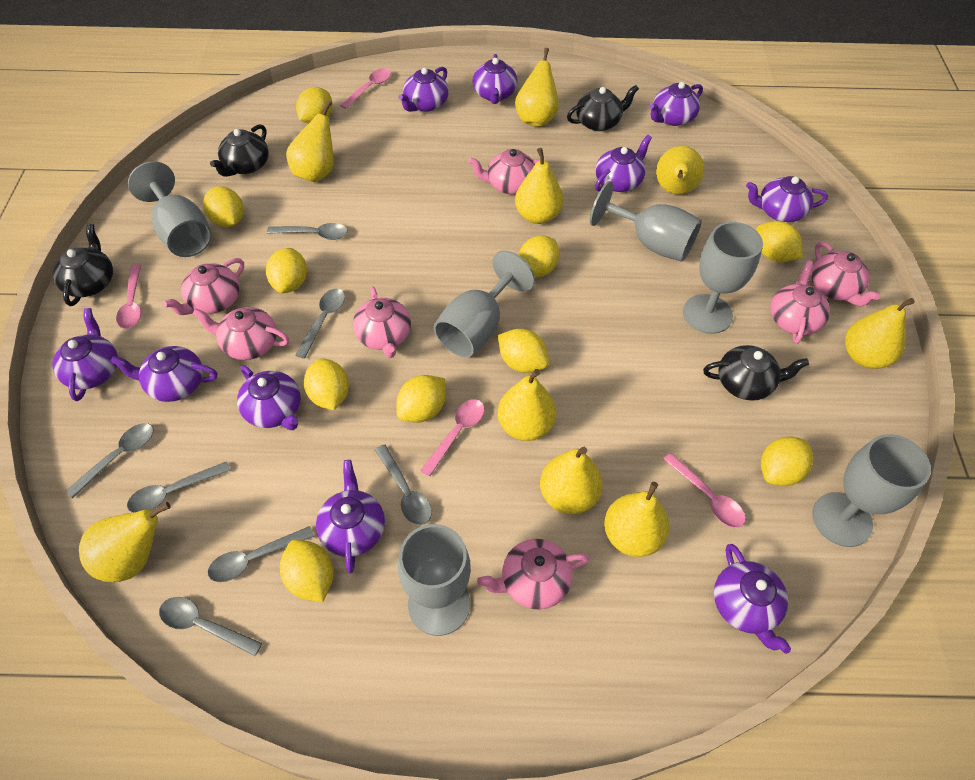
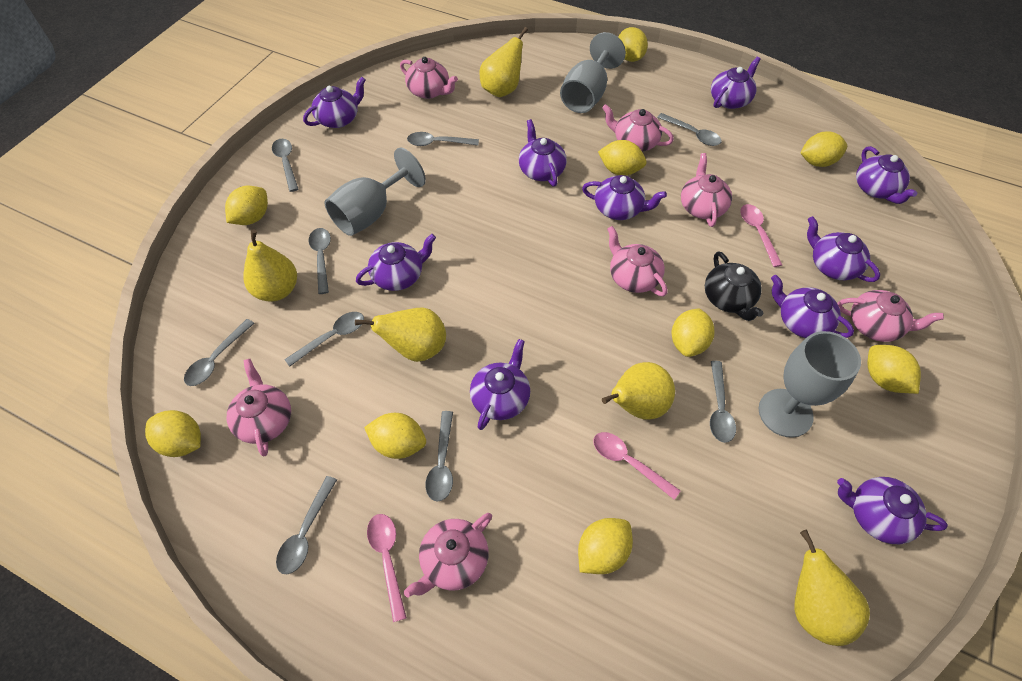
black teapot: [53,224,113,306] [210,124,269,177] [567,85,639,131] [703,345,809,401] = 4 -> [705,252,763,321] = 1
grey goblet: [128,161,212,257] [398,524,471,636] [434,251,535,358] [590,181,702,262] [683,222,763,334] [813,434,931,547] = 6 -> [324,148,426,236] [560,32,626,113] [759,331,861,438] = 3
grey spoon: [66,423,154,498] [127,461,231,513] [159,597,262,656] [208,526,314,582] [267,223,347,240] [295,289,345,359] [375,444,432,525] = 7 -> [184,319,255,386] [272,139,298,192] [276,476,337,574] [284,312,364,367] [309,228,331,294] [407,132,479,146] [425,411,453,502] [657,113,722,146] [710,361,736,443] = 9
pink spoon: [116,264,141,329] [340,68,391,109] [420,399,485,477] [663,452,746,528] = 4 -> [367,514,407,622] [593,432,681,500] [740,204,782,267] = 3
yellow lemon: [203,186,243,227] [266,248,307,293] [280,540,334,602] [296,87,332,124] [304,358,349,410] [396,375,446,423] [498,328,549,373] [518,235,559,278] [756,221,803,262] [761,436,813,486] = 10 -> [145,410,201,457] [225,186,268,225] [364,413,426,459] [578,518,633,574] [598,140,646,176] [618,27,648,62] [672,308,715,357] [800,131,847,167] [867,345,921,394] = 9
yellow pear: [79,502,171,582] [286,101,333,182] [497,369,556,441] [515,48,559,126] [515,148,564,224] [540,447,603,514] [604,482,669,557] [656,146,704,194] [845,298,915,369] = 9 -> [243,230,297,302] [355,307,446,362] [480,27,528,97] [602,362,675,420] [794,530,870,646] = 5

